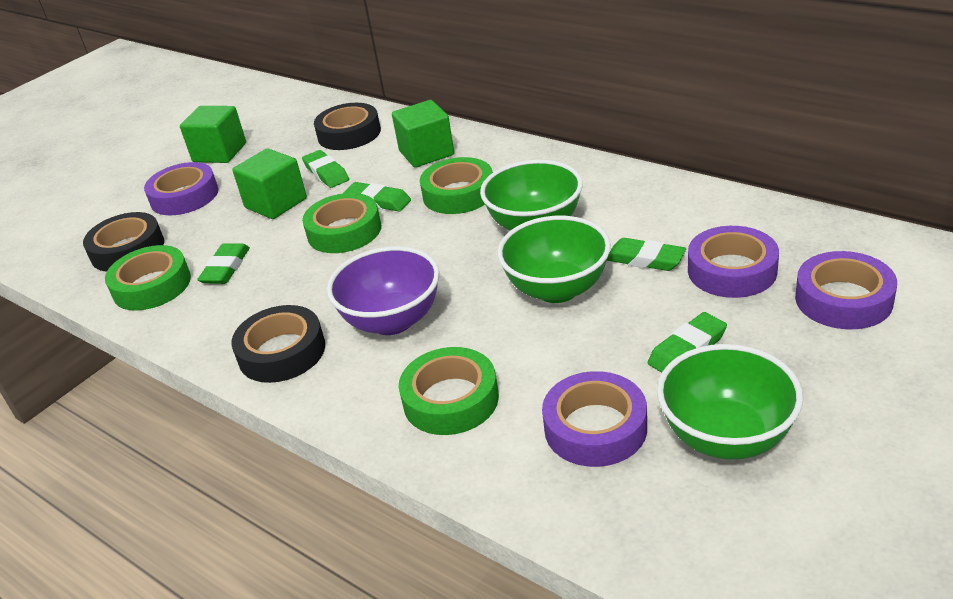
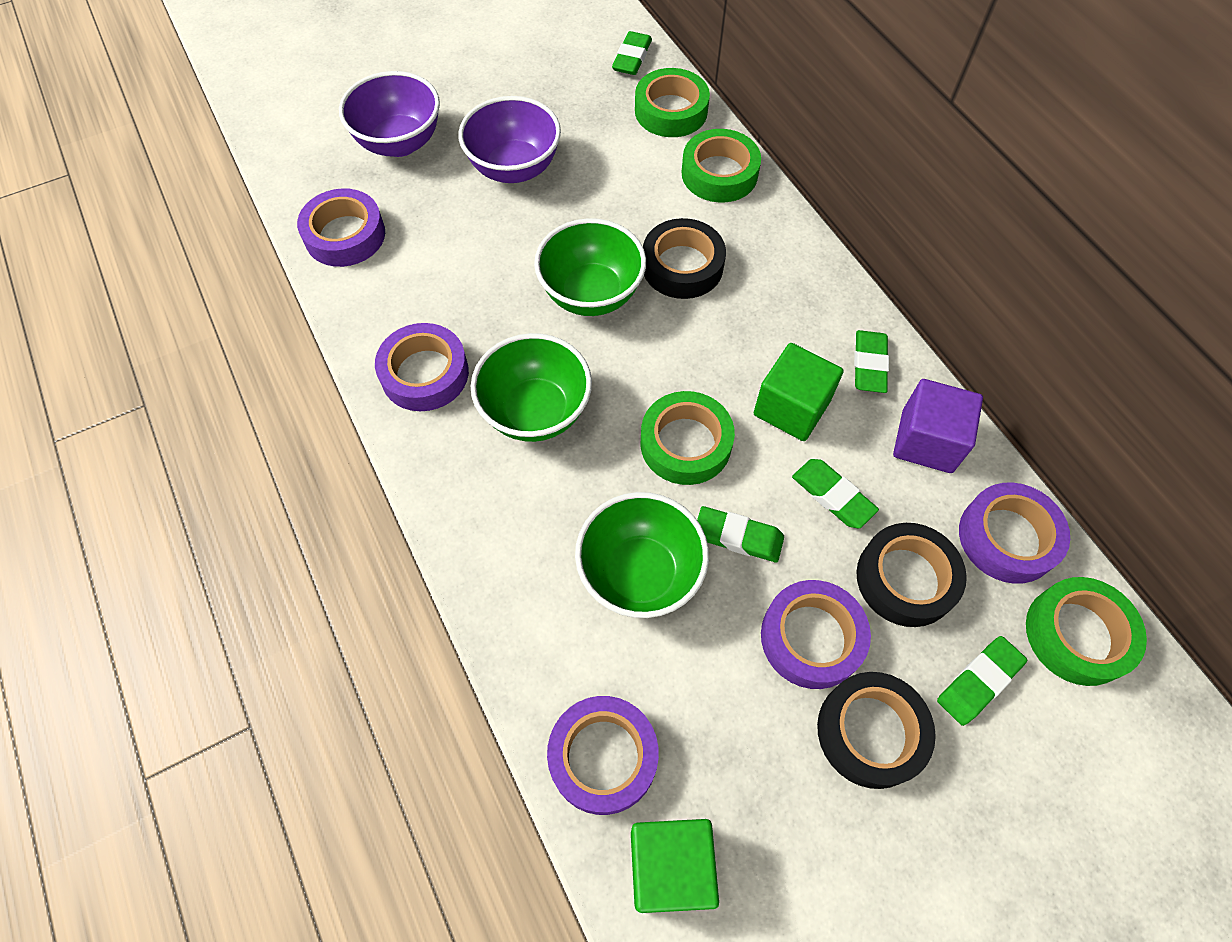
green cube: [180,106,246,163] [232,148,307,219] [392,100,454,168] = 3 -> [631,819,719,913] [753,343,844,441] = 2
purple bowl: [327,246,439,335] = 1 -> [339,71,440,157] [458,96,561,183] = 2
purple cube: none = 0 -> [893,379,983,473] = 1
purple tape: [144,162,218,215] [542,371,647,467] [688,226,779,298] [795,251,897,329] = 4 -> [297,188,385,267] [375,323,469,411] [547,696,659,815] [761,580,871,689] [959,482,1070,584] = 5

